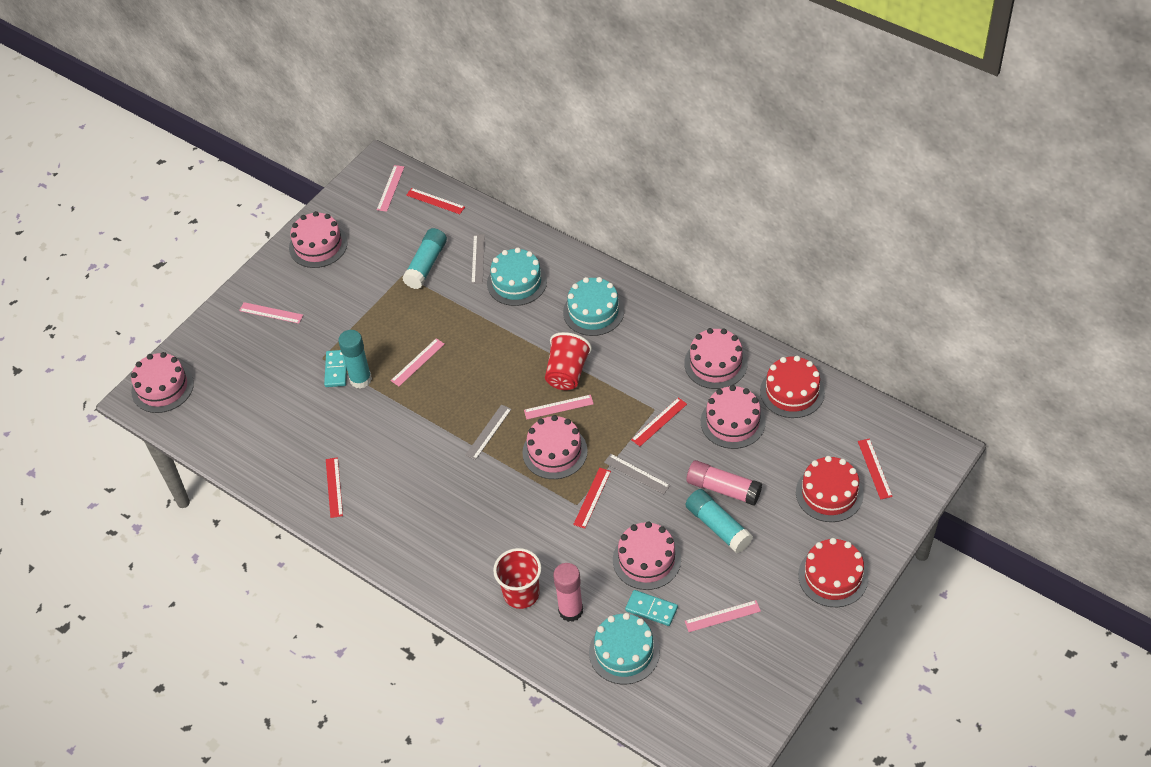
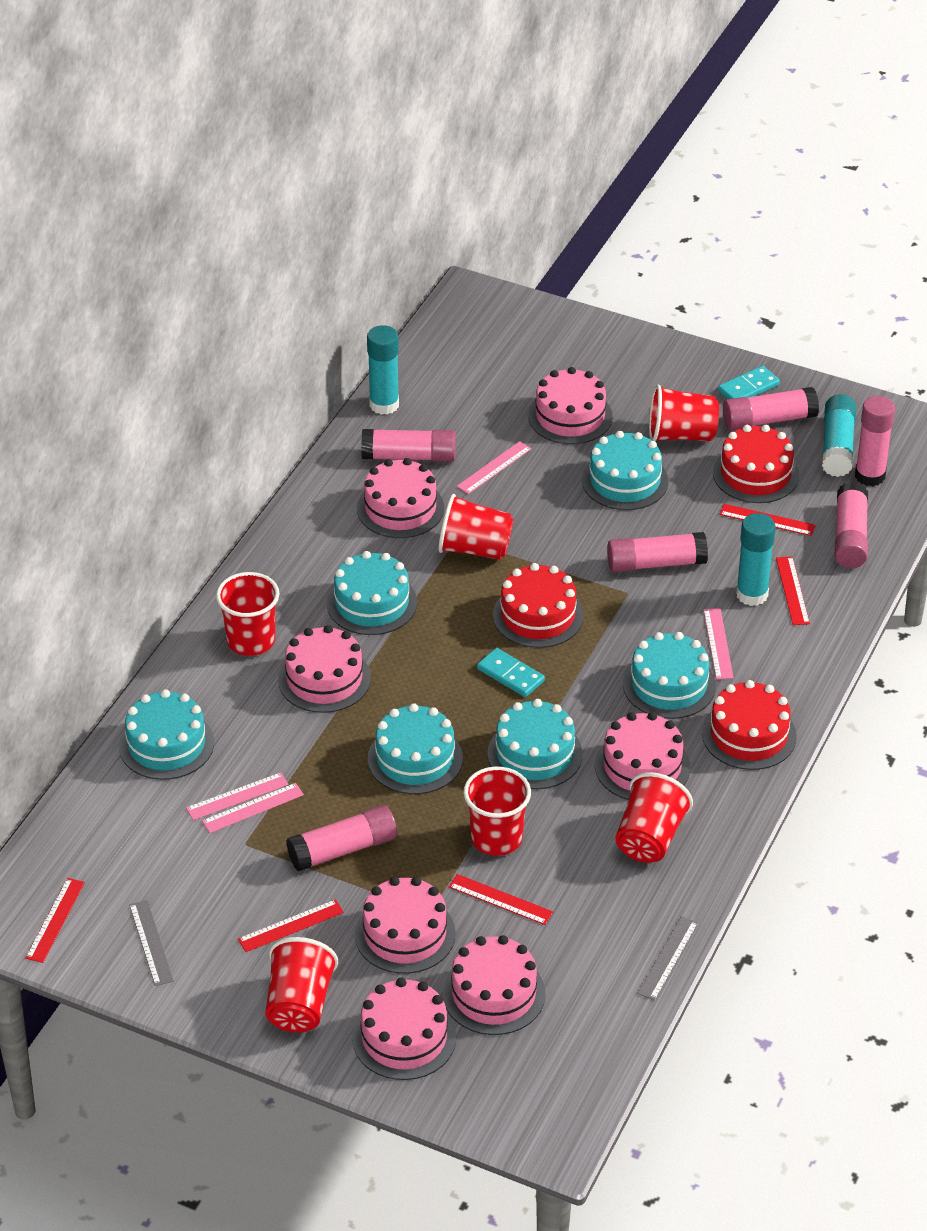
grey ruler: [465,404,512,460] [471,234,485,284] [604,454,670,495] = 3 -> [129,900,174,986] [637,916,698,1000] = 2
pink cake: [131,352,194,413] [289,211,348,268] [522,415,588,479] [613,521,681,590] [684,328,748,389] [701,385,766,449] = 6 -> [278,625,371,713] [352,978,456,1080] [355,877,455,974] [357,458,444,538] [443,935,545,1035] [528,367,613,444] [595,712,690,800] = 7
pink glue stick: [553,563,583,622] [687,460,762,506] = 2 -> [286,805,397,871] [361,429,456,462] [607,532,708,572] [723,387,819,430] [835,482,868,568] [855,396,895,486] = 6
pink ruler: [239,302,303,324] [377,165,404,212] [391,338,444,386] [524,395,594,420] [685,600,761,632] = 5 -> [186,772,289,820] [202,783,304,833] [457,441,532,494] [703,608,734,679] = 4
red cup: [493,548,541,609] [545,332,592,390] = 2 -> [216,572,279,656] [265,937,338,1033] [438,494,513,560] [464,767,531,856] [615,772,693,862] [649,385,719,441] = 6
turquoise cake: [487,248,547,306] [563,277,624,336] [589,613,660,684] = 3 -> [119,689,214,780] [327,551,417,635] [368,703,463,794] [488,699,583,789] [582,431,668,510] [623,632,716,719] = 6

